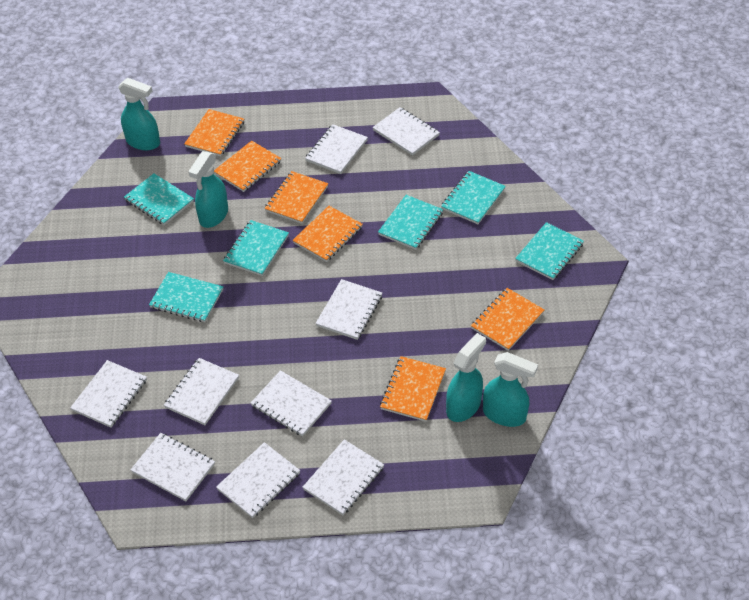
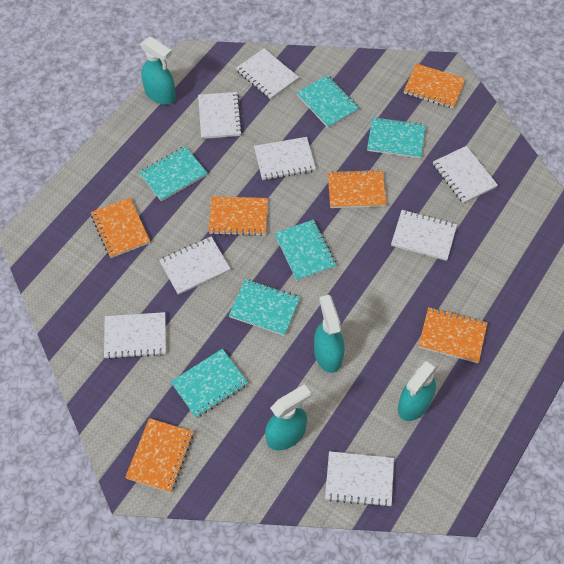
white notebook: [70,360,147,428] [130,433,215,501] [164,358,239,425] [216,442,300,518] [251,370,332,437] [303,439,384,515] [305,124,368,174] [315,279,382,340] [372,107,440,156] = 9 -> [104,312,166,359] [159,236,230,295] [198,92,242,139] [236,48,299,99] [254,137,316,180] [325,451,394,507] [391,210,457,261] [433,146,498,204] = 8

